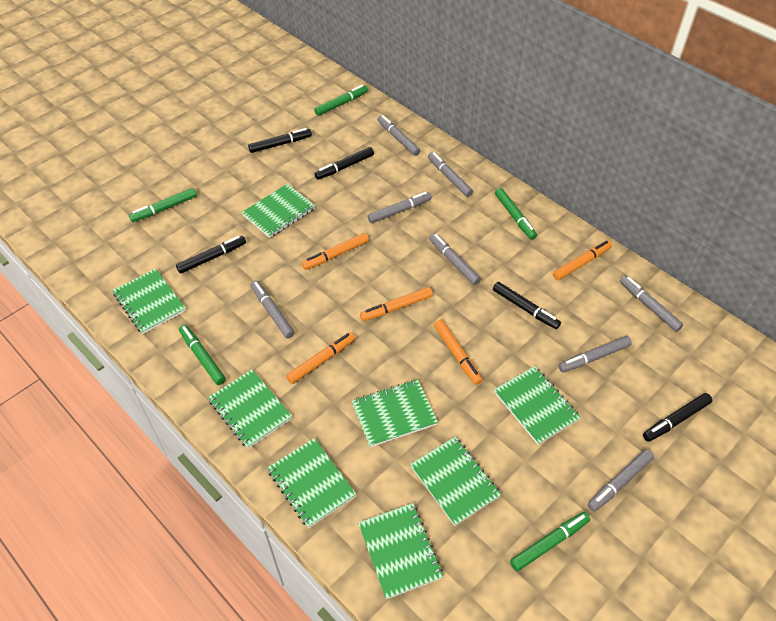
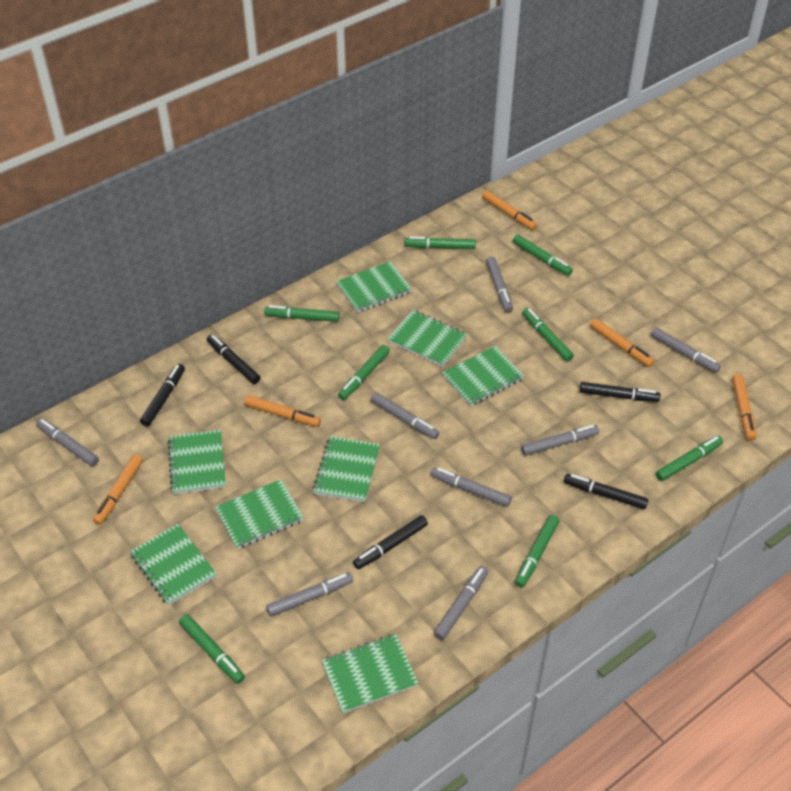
green marker: [129,188,197,222] [179,325,226,385] [314,85,368,116] [495,188,537,240] [510,512,590,571] = 5 -> [179,614,245,684] [264,305,340,322] [338,345,390,400] [404,236,476,249] [513,235,573,276] [515,515,559,587] [522,308,574,362] [656,436,723,481] = 8

